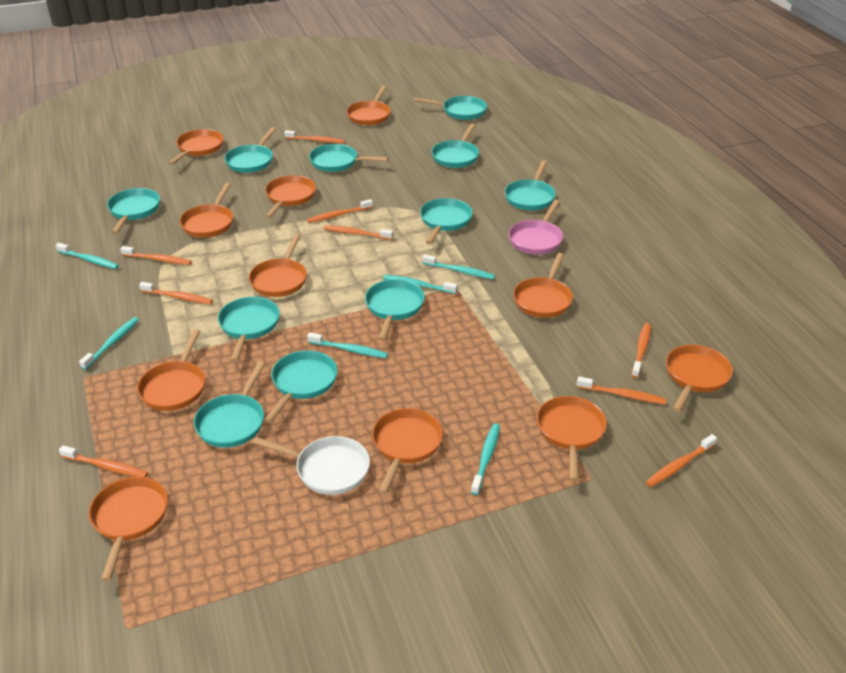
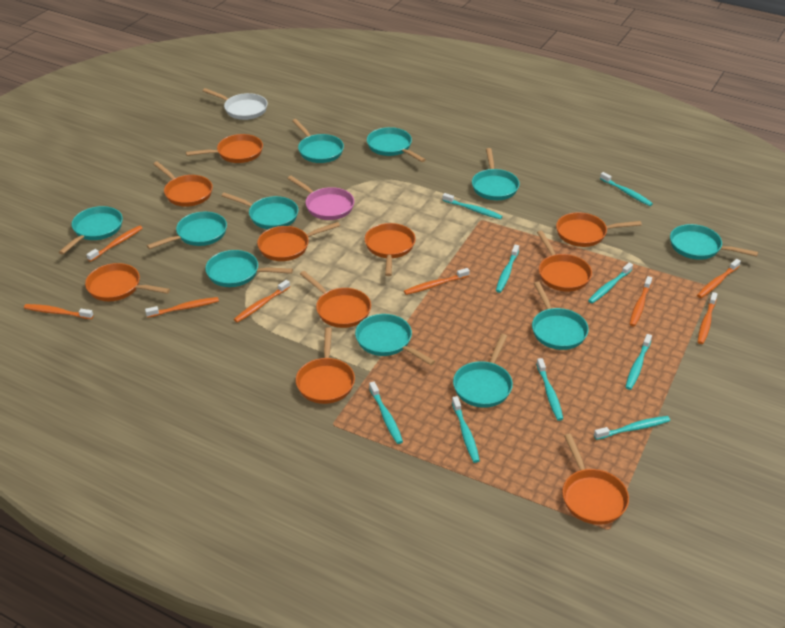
orange pan: [89,477,168,581] [137,329,205,411] [168,129,224,165] [180,183,233,238] [249,234,307,297] [265,175,316,218] [346,85,391,125] [372,408,443,494] [513,253,573,318] [537,396,607,481] [666,345,733,412] = 11 -> [85,263,170,301] [153,161,213,207] [186,134,263,163] [257,222,340,261] [296,327,355,404] [300,271,371,328] [365,223,416,276] [537,231,592,292] [556,212,642,247] [562,434,629,525] = 10
orange toothbrush: [59,445,148,477] [120,246,192,265] [139,282,213,304] [284,130,345,144] [307,199,373,223] [324,225,393,240] [577,377,667,404] [631,323,651,378] [646,434,717,487] = 9 -> [24,304,93,319] [86,226,143,262] [145,297,219,318] [234,280,290,323] [404,268,470,295] [629,276,652,327] [697,259,741,298] [698,292,718,344] = 8
turquoise toothbrush: [56,243,119,269] [79,317,139,370] [307,332,388,358] [383,275,457,294] [423,255,495,279] [471,423,500,495] = 6 -> [369,382,403,444] [442,193,502,219] [452,396,480,463] [496,245,519,293] [536,358,563,421] [588,263,633,304] [594,416,670,440] [600,172,653,206] [625,334,652,390] = 9

